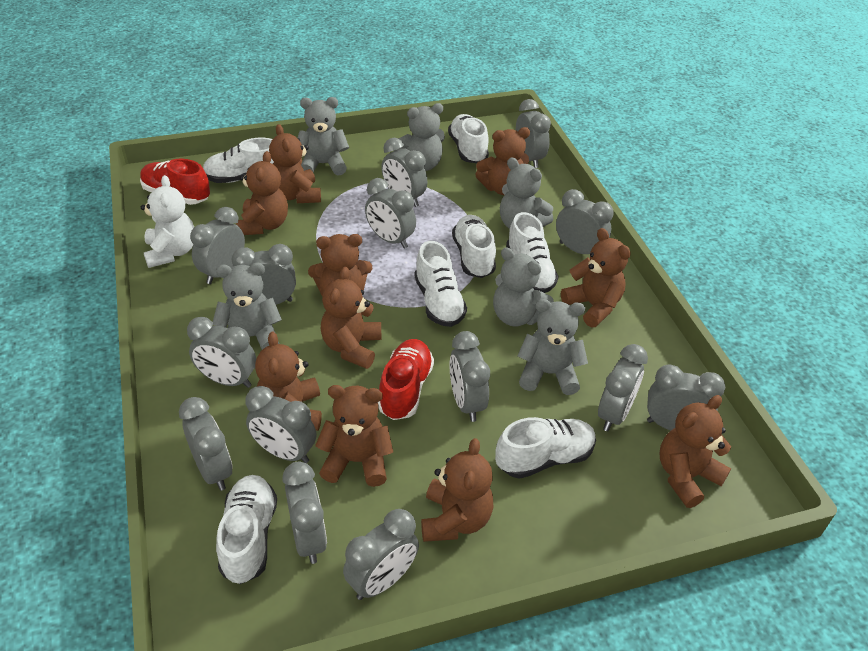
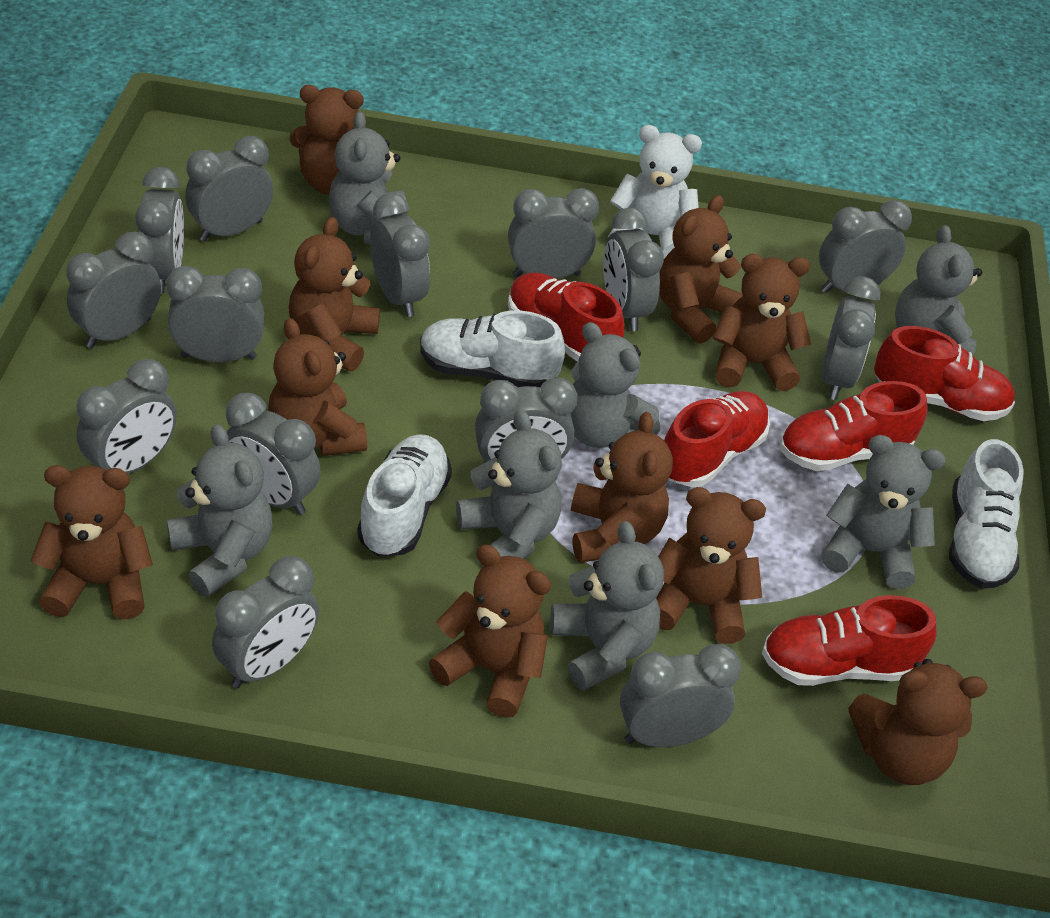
grey teddy bear: [213,263,282,350] [298,97,349,176] [398,103,445,171] [493,247,554,327] [500,157,553,229] [517,299,588,395] = 6 -> [167,424,272,597] [329,111,407,244] [456,410,562,559] [550,521,664,691] [571,322,660,448] [822,435,946,589] [895,225,982,356] = 7
red shoe: [140,159,210,205] [378,339,434,420] = 2 -> [508,273,625,362] [664,391,770,487] [762,595,937,686] [780,381,927,471] [874,326,1015,421] = 5
white shoe: [203,138,274,183] [216,475,277,584] [415,241,467,327] [448,114,489,163] [452,215,496,278] [495,417,596,479] [506,212,559,293] = 7 -> [357,434,452,557] [420,310,565,387] [949,439,1024,589] = 3

